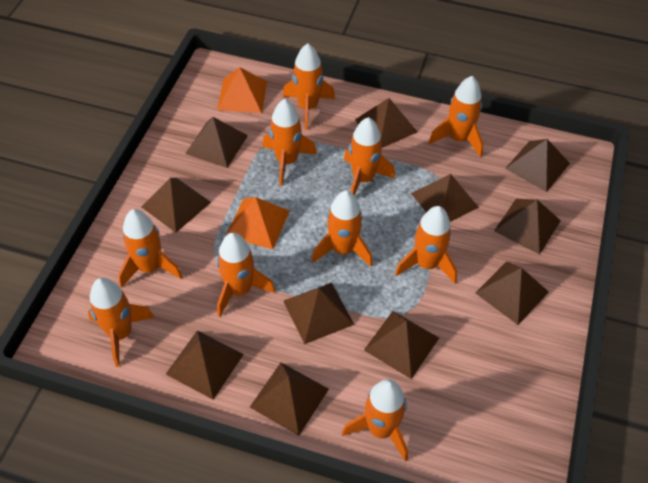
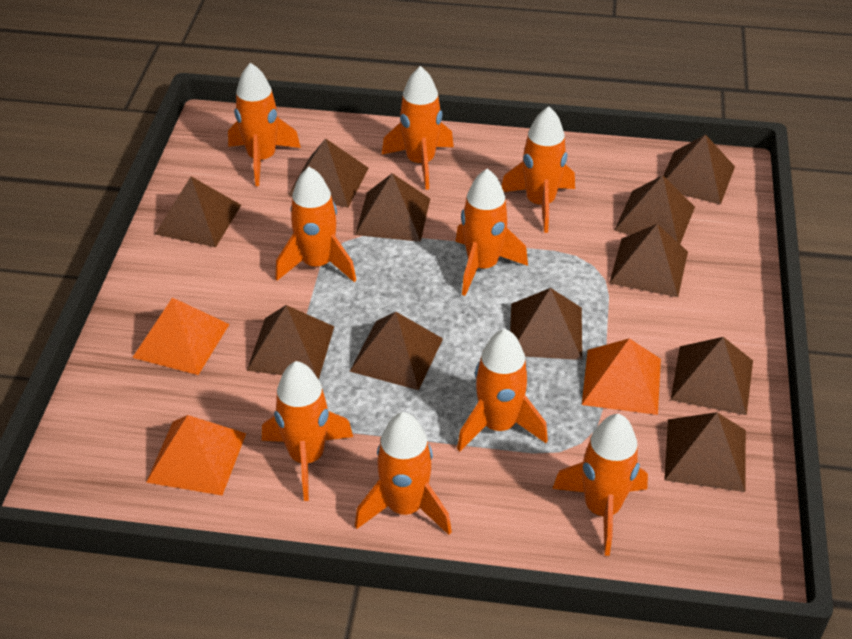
orange pyramid: [217,67,267,113] [225,197,290,249] = 2 -> [132,297,229,375] [146,415,246,495] [582,338,661,415] = 3
orange rocket: [88,278,155,367] [118,209,182,288] [217,233,275,317] [263,99,317,186] [283,43,335,130] [312,191,373,267] [342,379,408,461] [344,117,395,196] [395,206,457,283] [428,76,483,157] = 10 -> [228,63,301,186] [262,361,353,501] [275,167,356,282] [355,412,452,535] [382,66,454,190] [455,168,528,296] [457,329,548,452] [502,106,575,233] [552,414,648,556] = 9

